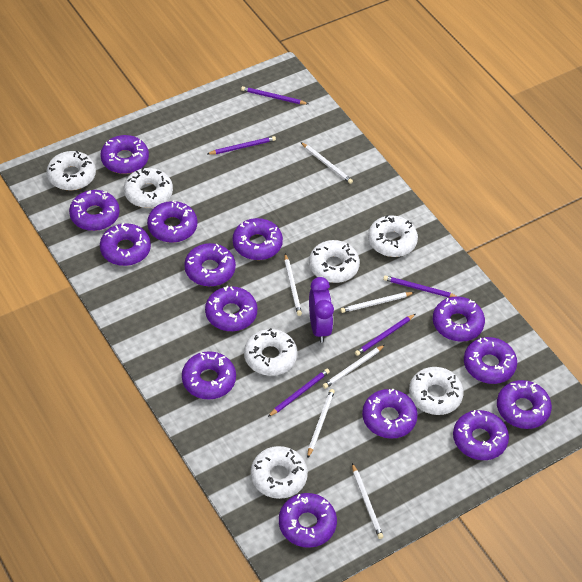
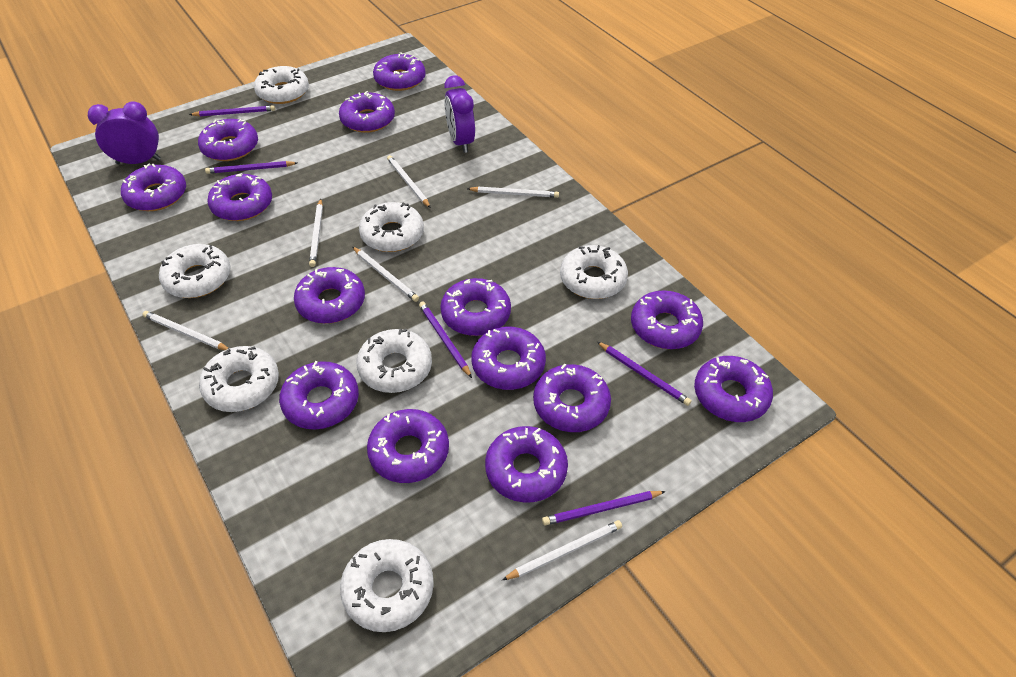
purple clock: [309,277,334,342] = 1 -> [88,101,161,164] [444,75,475,153] = 2

